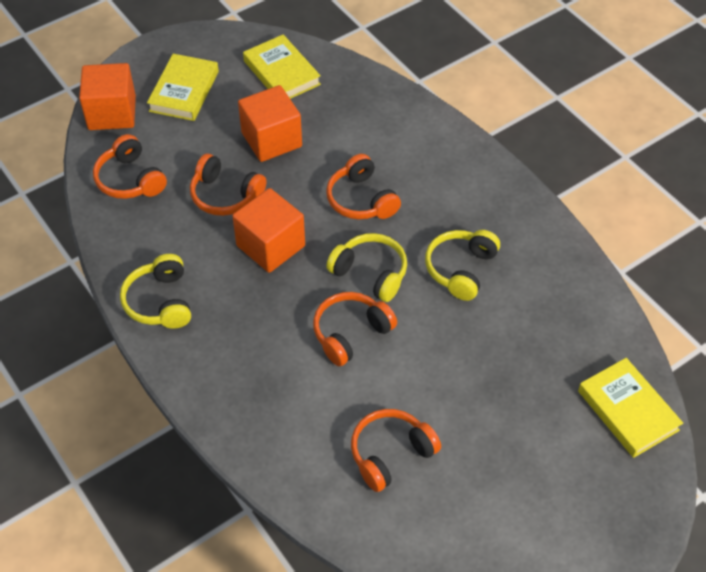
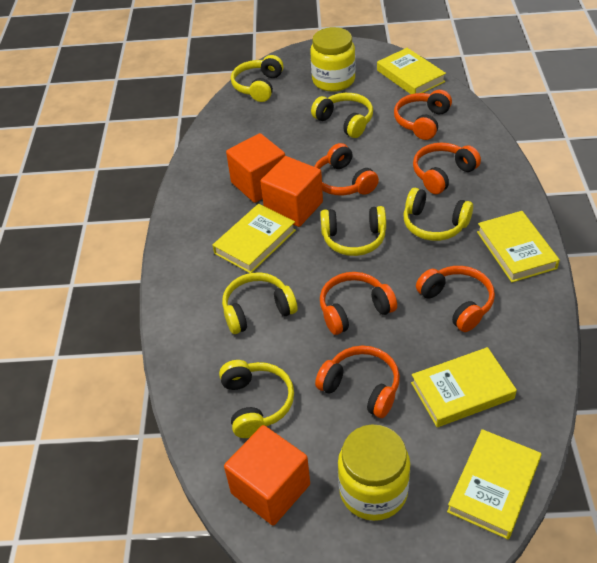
orange headphones: [93,134,167,199] [190,153,267,216] [313,292,397,366] [326,154,401,220] [351,409,441,492] = 5 -> [314,143,379,196] [315,346,400,418] [320,272,397,335] [394,90,452,140] [413,143,481,194] [416,266,495,332] = 6
yellow book: [147,54,219,121] [243,34,321,99] [578,358,683,458] = 3 -> [212,204,296,273] [377,48,446,94] [411,347,517,427] [447,429,541,540] [477,211,560,282] = 5
yellow headphones: [120,254,191,329] [326,233,407,302] [425,230,500,301] = 3 -> [219,360,294,438] [222,272,297,334] [231,55,283,102] [311,93,373,138] [320,206,386,256] [404,188,473,241] = 6
yellow jar: none = 0 -> [310,27,355,92] [338,425,410,521] = 2

